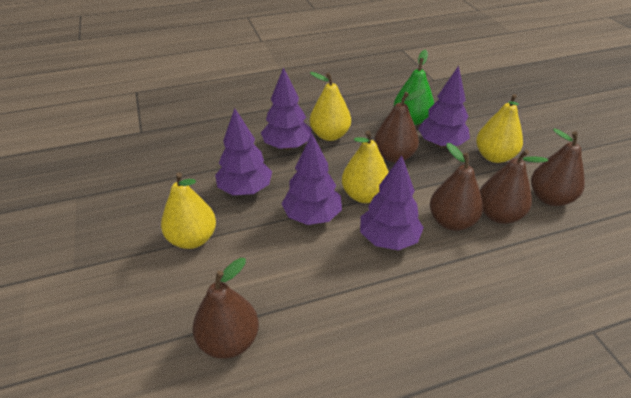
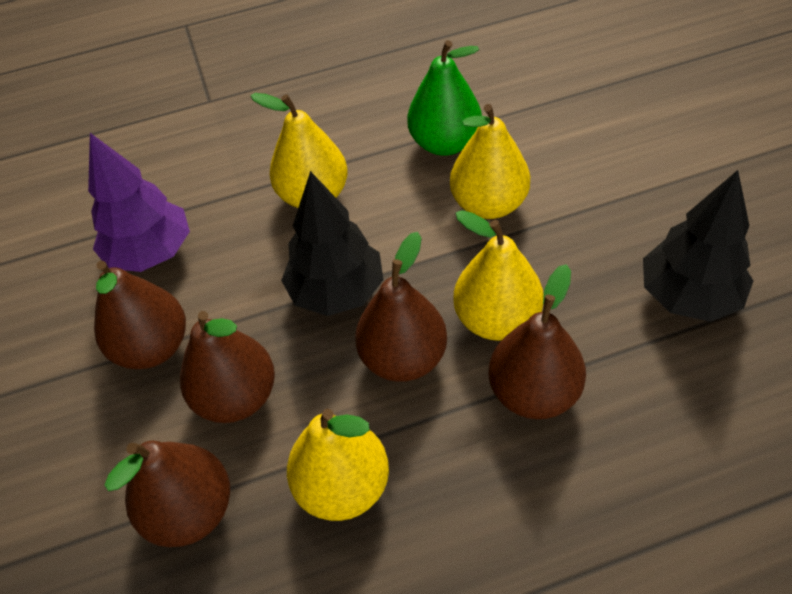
black tree: none = 0 -> [281,171,383,316] [643,170,754,322] = 2
purple tree: [215,108,272,195] [261,67,312,150] [281,134,342,225] [360,155,424,250] [418,66,470,148] = 5 -> [88,133,190,272] = 1

